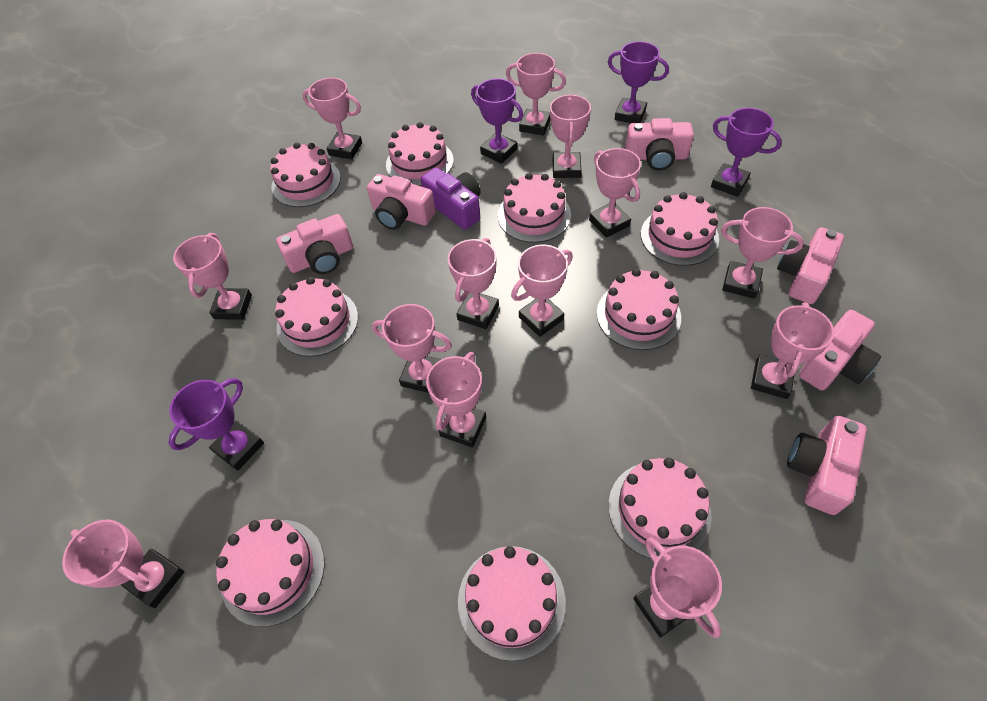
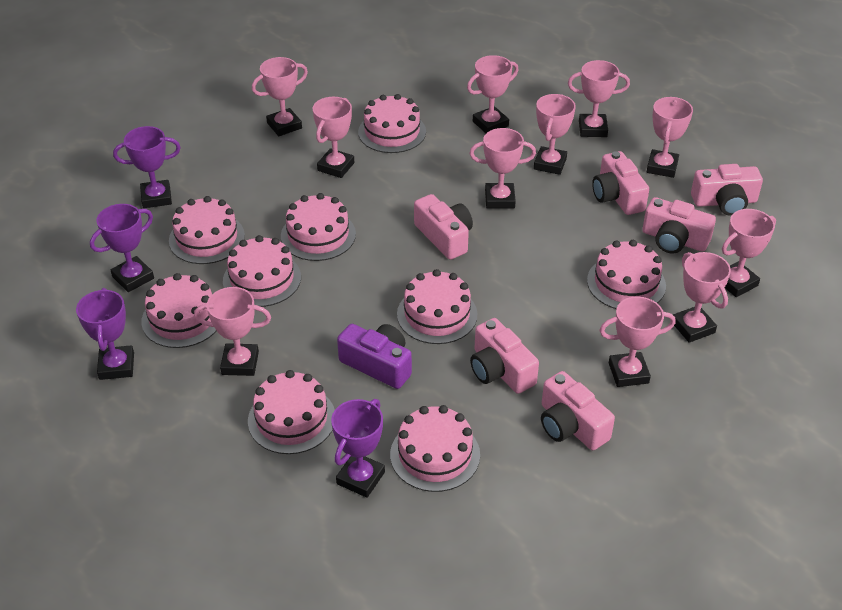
pink trophy: [62,519,185,608] [173,233,252,320] [302,78,362,159] [372,304,452,393] [426,352,486,447] [448,238,499,329] [506,53,566,135] [511,244,573,337] [550,94,591,178] [589,148,641,238] [633,538,722,638] [721,207,804,299] [751,302,834,399] = 13 -> [194,287,271,376] [252,57,308,136] [313,97,354,178] [467,55,518,133] [469,128,536,209] [534,94,576,175] [568,60,630,137] [599,297,675,387] [647,97,693,178] [673,252,731,343] [722,209,776,297] = 11

